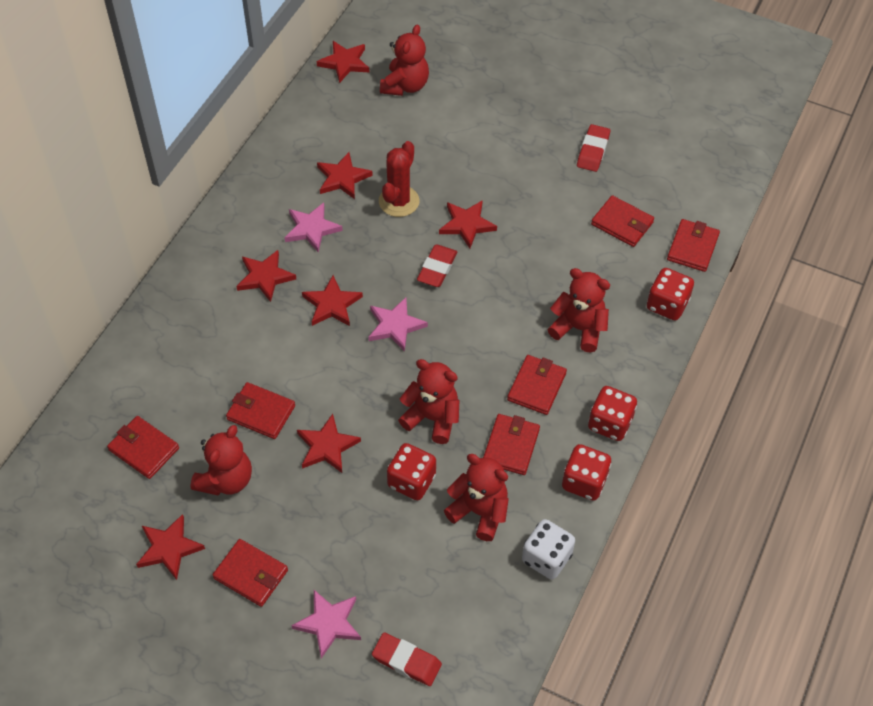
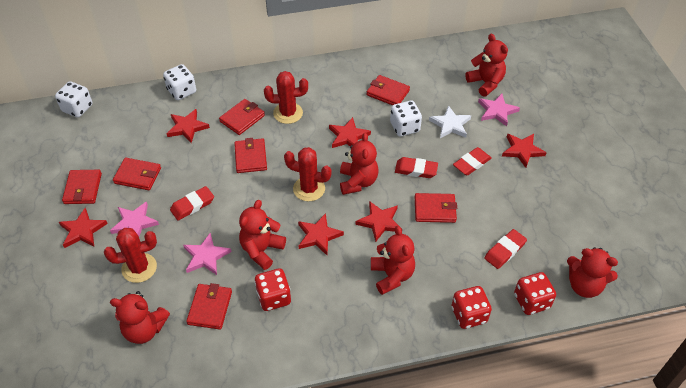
red cactus: [379,141,419,217] = 1 -> [104,228,157,283] [264,71,308,124] [284,147,332,201] = 3
red dice: [387,443,436,500] [562,444,611,501] [588,386,637,441] [647,268,694,321] = 4 -> [254,268,291,311] [452,286,492,329] [514,272,556,315] = 3
red eraser: [372,633,442,686] [417,245,457,287] [577,124,610,172] = 3 -> [170,186,214,221] [395,157,438,178] [453,147,492,175] [484,229,527,269] = 4
red star: [136,514,205,580] [236,250,296,302] [297,414,361,473] [302,275,363,326] [317,41,370,83] [317,152,373,199] [439,200,497,249] = 7 -> [59,208,108,248] [166,109,210,143] [298,213,344,255] [329,117,371,148] [355,201,402,242] [502,134,547,168] = 6
red teddy bear: [191,425,252,496] [380,25,429,96] [398,359,459,444] [444,454,509,541] [548,268,610,353] = 5 -> [110,291,170,344] [239,200,286,270] [340,133,379,195] [371,226,415,295] [465,34,508,97] [567,247,618,298] = 6
white dice: [522,519,575,579] = 1 -> [55,81,92,117] [163,64,196,100] [390,101,422,136] = 3
white star: none = 0 -> [429,105,471,138] = 1

